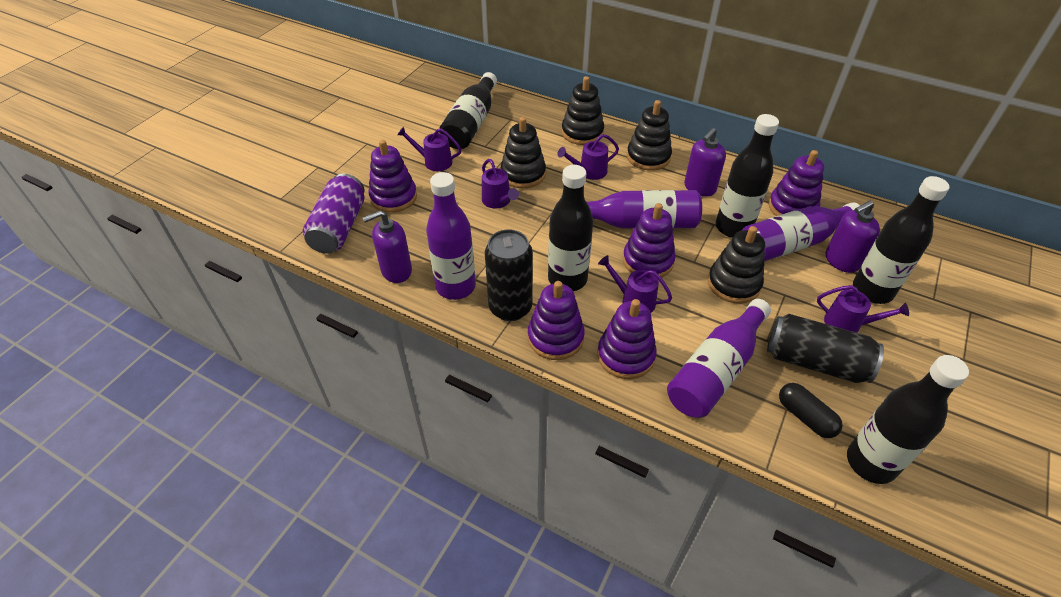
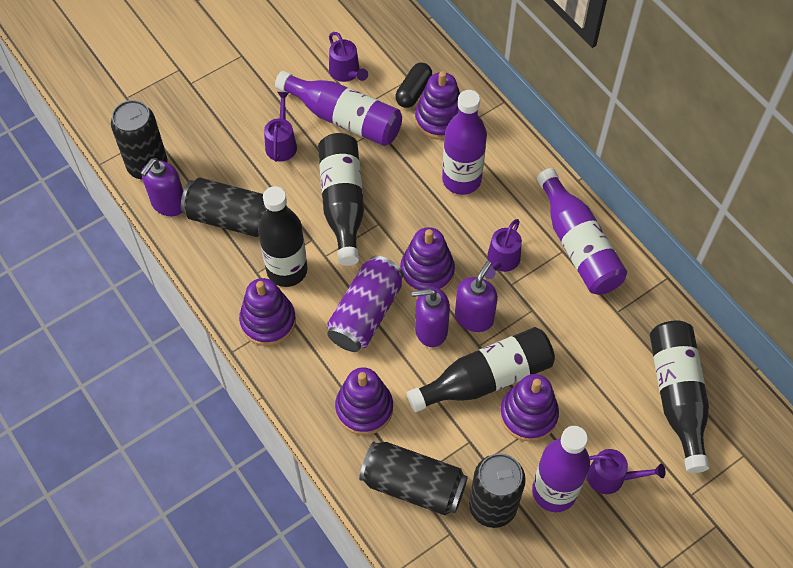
black bottle: [439,72,497,149] [548,165,593,291] [716,114,779,238] [847,355,969,484] [853,176,949,304] = 5 -> [258,186,308,287] [318,133,364,266] [407,327,555,412] [650,320,709,473] = 4
black can: [485,229,533,321] [767,314,884,383] = 2 -> [111,100,168,180] [181,177,266,237] [359,441,468,515] [469,453,526,528] = 4
black stacking toy: [501,117,546,189] [562,76,604,145] [627,100,672,171] [708,226,765,303] = 4 -> none = 0
purple watering can: [397,127,462,171] [482,159,519,209] [557,134,619,180] [598,255,672,313] [817,285,909,333] = 5 -> [264,92,297,162] [329,32,368,82] [484,219,522,279] [587,449,665,494] = 4

